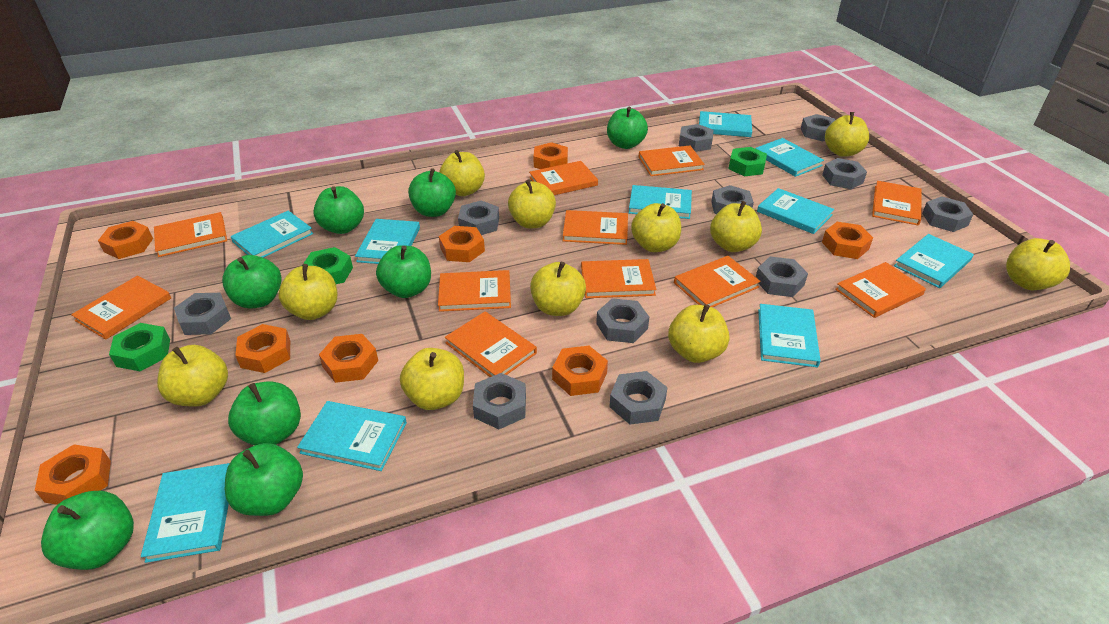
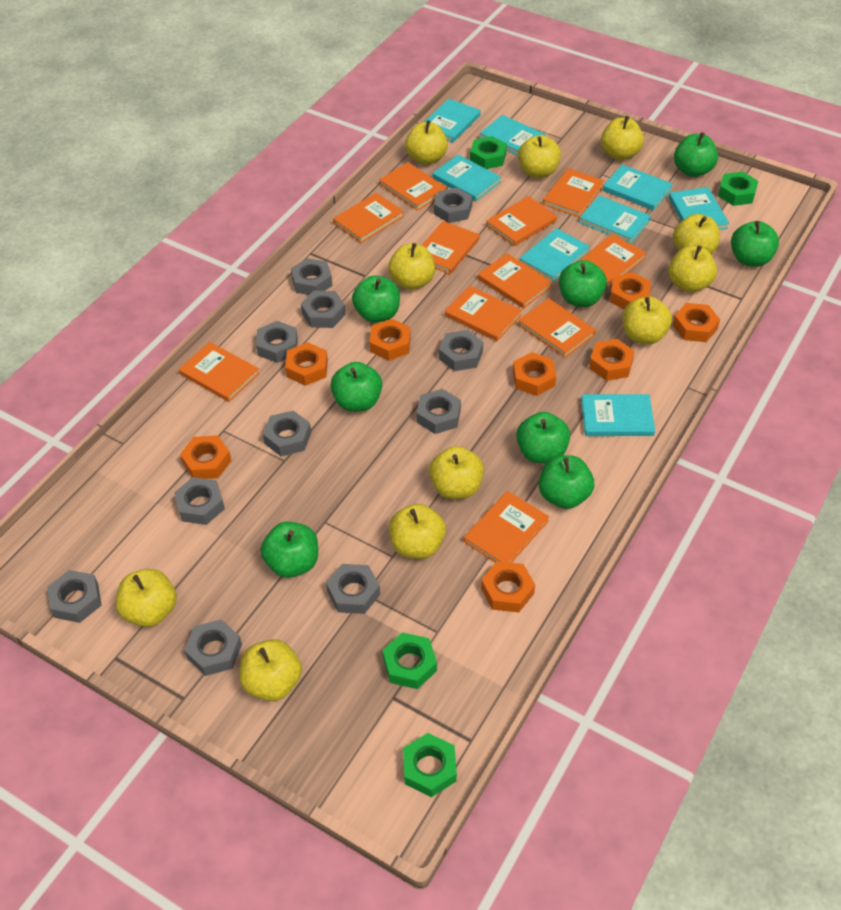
green nut: [109,323,170,371] [303,247,353,284] [728,147,767,176] = 3 -> [382,632,437,689] [403,733,457,797] [470,136,507,169] [718,172,759,206] = 4
turquoise book: [141,463,230,563] [230,211,313,258] [297,401,407,471] [355,219,420,264] [629,185,692,219] [699,111,752,137] [756,138,824,177] [757,188,834,234] [758,304,821,367] [894,234,974,288] = 10 -> [424,99,481,143] [433,154,501,201] [480,115,546,156] [519,228,590,282] [579,195,651,244] [581,394,655,436] [603,164,673,211] [669,187,729,230] = 8

